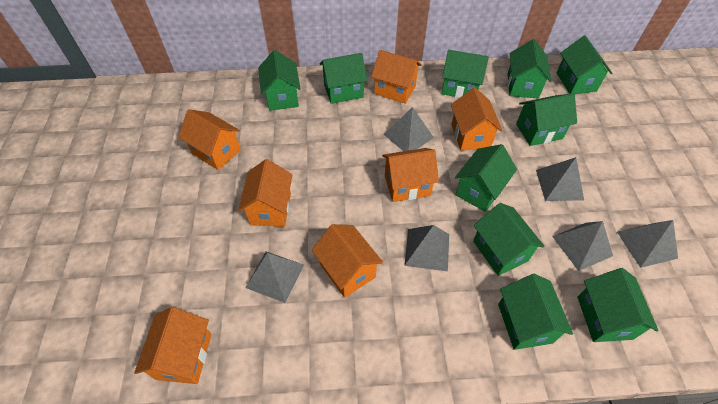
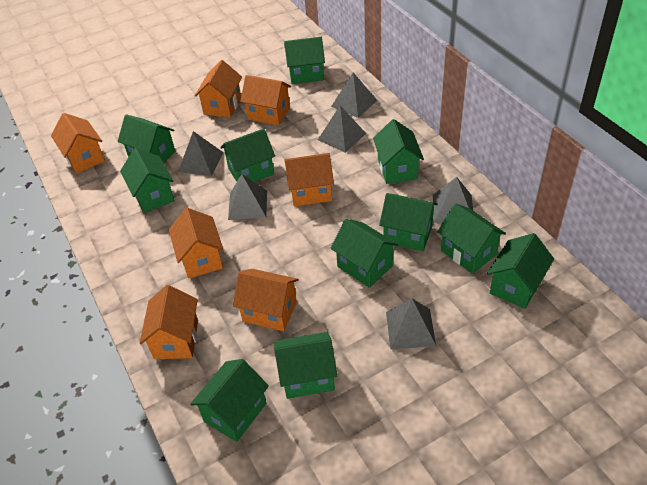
green house: [258,50,301,111] [320,53,367,104] [442,50,489,98] [455,144,517,212] [473,203,545,276] [498,274,573,350] [507,39,551,99] [516,94,577,146] [557,36,612,94] [577,268,659,342] = 10 -> [118,114,175,163] [120,148,174,213] [190,359,269,442] [220,129,275,182] [274,332,337,399] [284,37,325,84] [330,219,399,288] [373,119,424,184] [379,193,438,251] [437,204,506,274] [487,233,554,309] = 11

